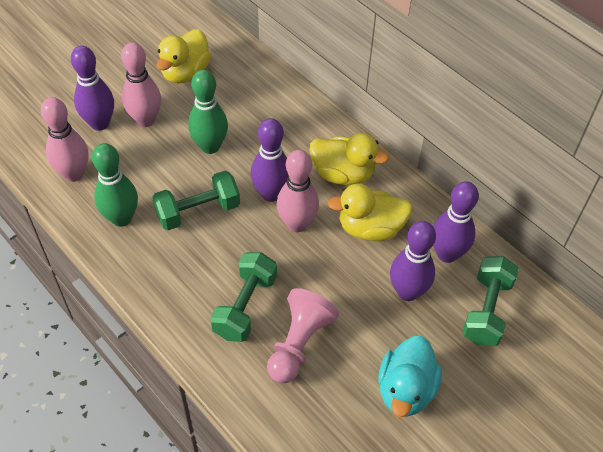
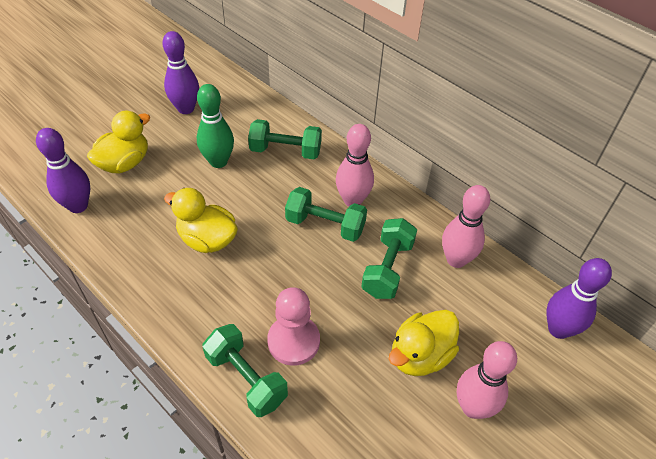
green bowling pin: [92,143,138,227] [188,69,228,154] = 2 -> [197,84,234,168] = 1
green dumbbell: [153,171,240,230] [210,252,277,342] [462,256,519,346] = 3 -> [202,324,288,417] [248,119,322,159] [285,187,367,242] [361,218,417,299] = 4
purple bowling pin: [71,46,114,131] [251,118,288,202] [390,221,436,301] [433,181,479,263] = 4 -> [36,128,90,213] [162,31,199,114] [546,258,612,339] = 3
turquoise duck: [378,336,442,417] = 1 -> none = 0

